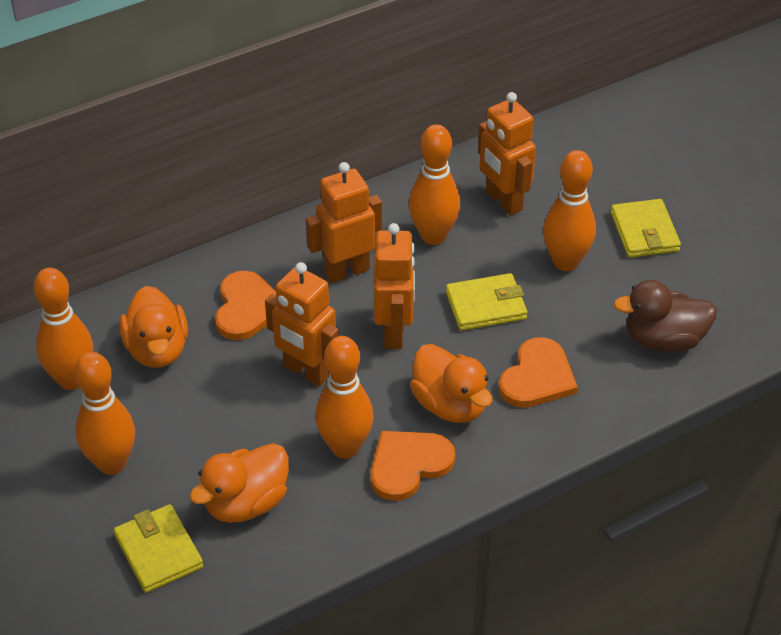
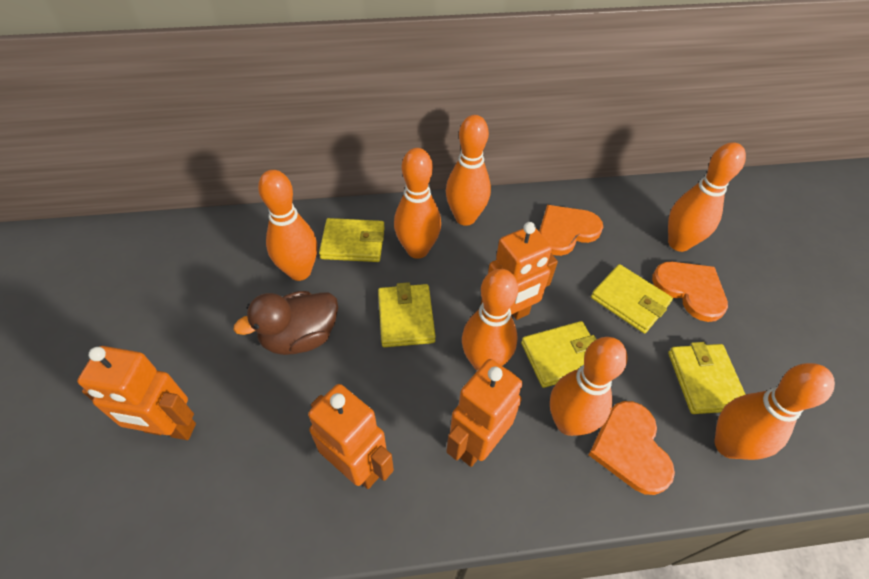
orange bowling pin: [34,268,93,390] [75,352,135,475] [315,336,374,459] [409,124,460,245] [543,150,596,271] = 5 -> [258,170,317,281] [394,148,441,259] [446,115,491,226] [462,269,518,370] [550,337,627,436] [668,142,746,252] [715,363,835,460] = 7
orange duck: [119,286,188,368] [189,443,289,523] [410,344,492,423] = 3 -> none = 0
yellow wallet: [114,504,203,593] [446,273,527,331] [611,199,681,258] = 3 -> [319,218,385,262] [378,282,436,347] [521,321,597,388] [591,264,673,333] [668,342,746,414] = 5

